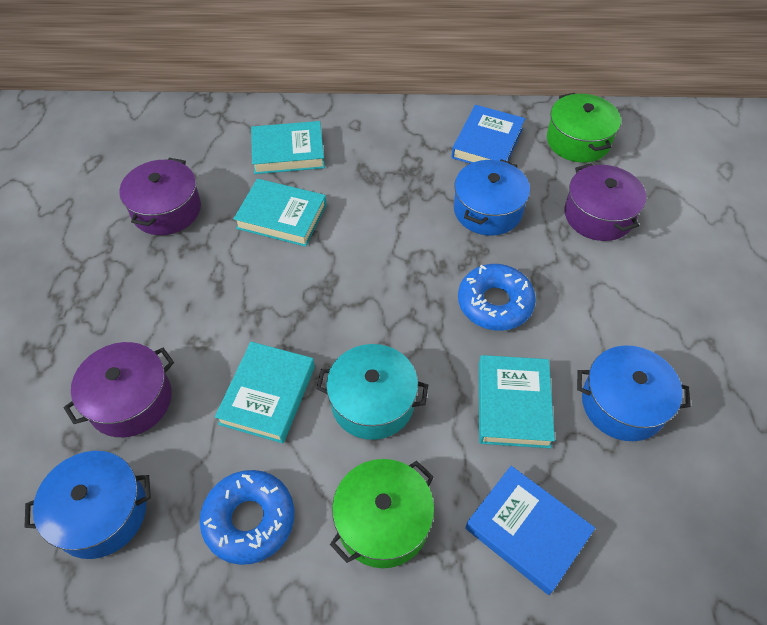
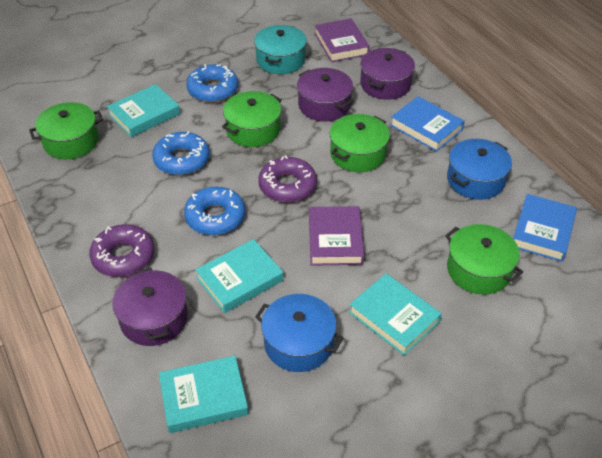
blue donut: [200,470,294,565] [458,264,536,331] = 2 -> [152,131,210,175] [184,187,245,235] [186,64,238,102] = 3
blue pot: [24,451,151,559] [454,159,530,235] [577,345,691,441] = 3 -> [255,294,344,372] [447,139,512,200] = 2
green pot: [330,459,434,568] [547,93,621,163] = 2 -> [29,102,103,159] [222,91,282,147] [330,114,390,172] [445,224,523,295] = 4
purple book: none = 0 -> [309,206,364,266] [315,19,370,62] = 2
purple donut: none = 0 -> [89,224,154,277] [258,155,317,203] = 2

